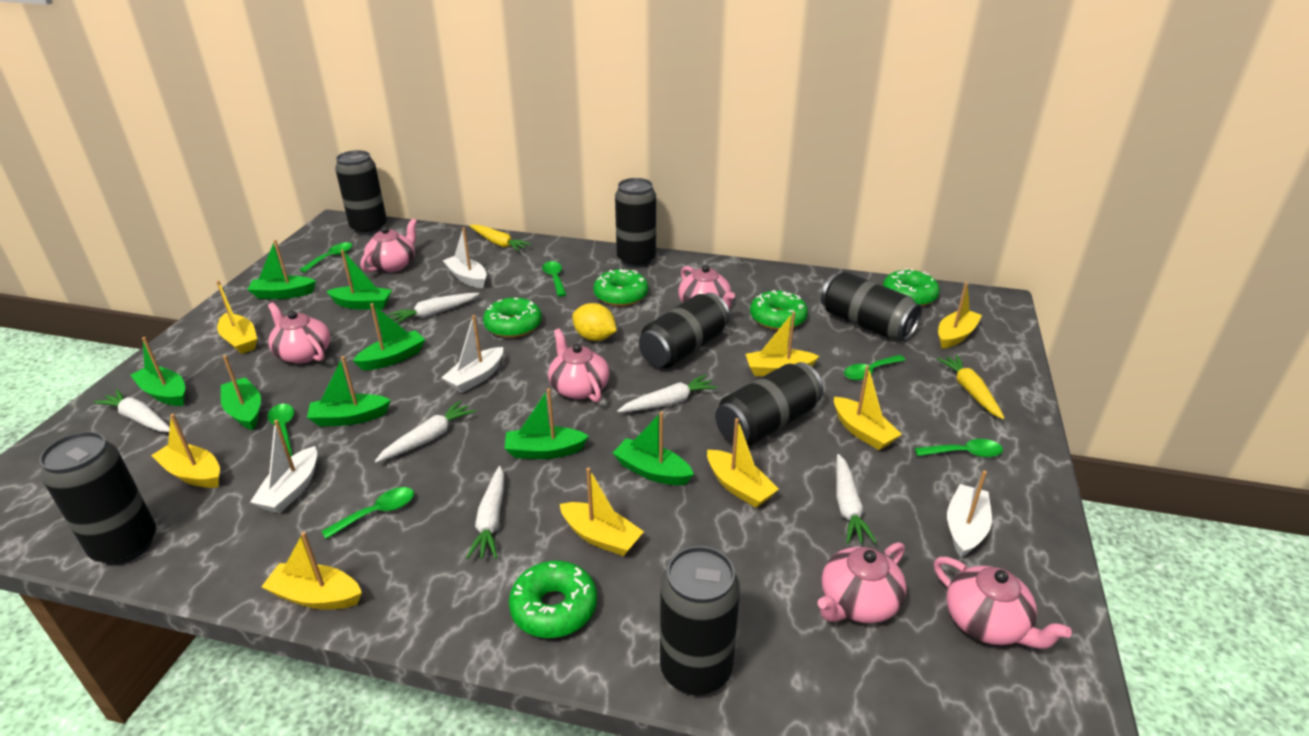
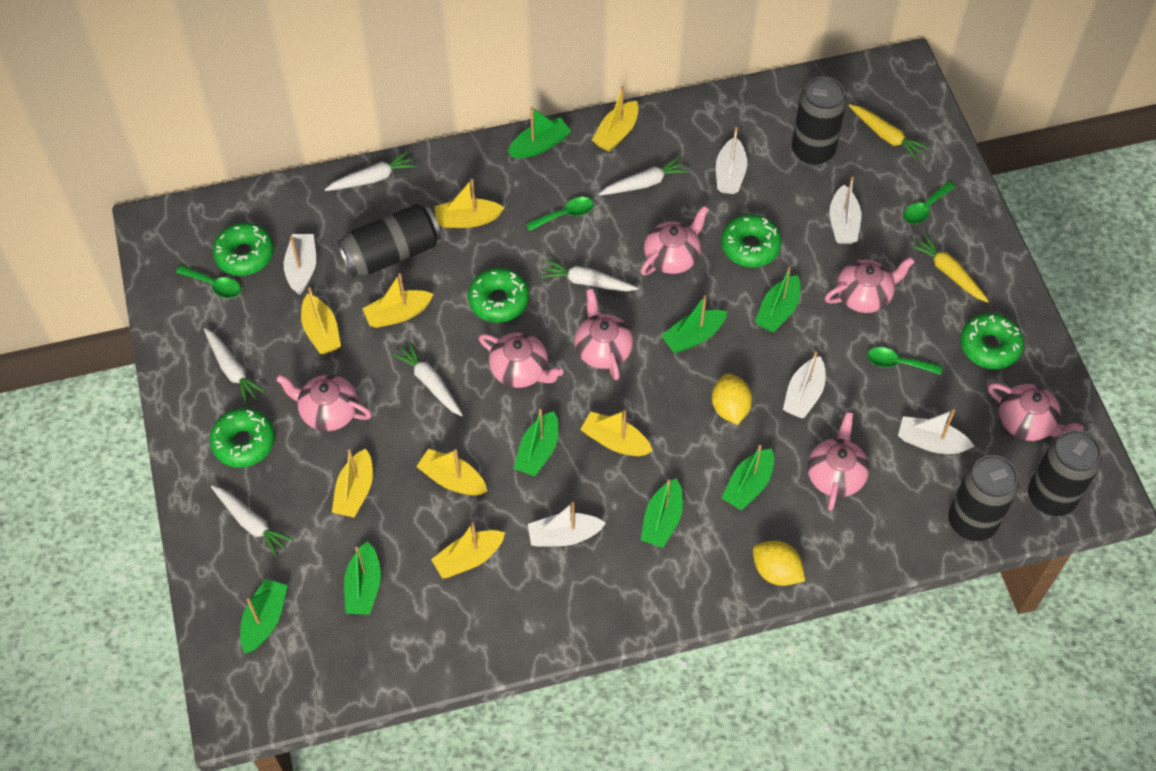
black can: [39,431,156,565] [335,150,387,235] [615,178,656,268] [639,293,730,368] [660,546,740,696] [715,362,824,446] [821,272,922,341] = 7 -> [338,204,441,277] [792,76,847,165] [948,455,1019,541] [1028,430,1102,516] = 4
green spoon: [267,404,294,456] [299,242,353,273] [321,487,414,539] [542,261,567,297] [844,355,905,380] [915,439,1003,458] = 6 -> [176,265,241,298] [526,197,594,231] [867,347,942,375] [904,181,955,224] = 4
pink teapot: [268,302,331,364] [361,219,417,272] [548,329,610,402] [678,265,735,309] [818,542,907,623] [934,557,1072,649] = 6 -> [276,374,372,431] [479,332,564,388] [574,289,633,380] [641,206,709,276] [807,412,869,511] [825,257,915,313] [988,383,1084,441] = 7
white boat: [250,420,317,513] [441,315,503,393] [442,228,487,288] [947,471,992,557] = 4 -> [284,234,316,295] [528,502,606,547] [716,127,747,194] [783,351,826,418] [829,176,861,244] [898,409,975,454] = 6
yellow lemon: [572,303,617,341] = 1 -> [712,374,752,425] [753,541,805,586] = 2

